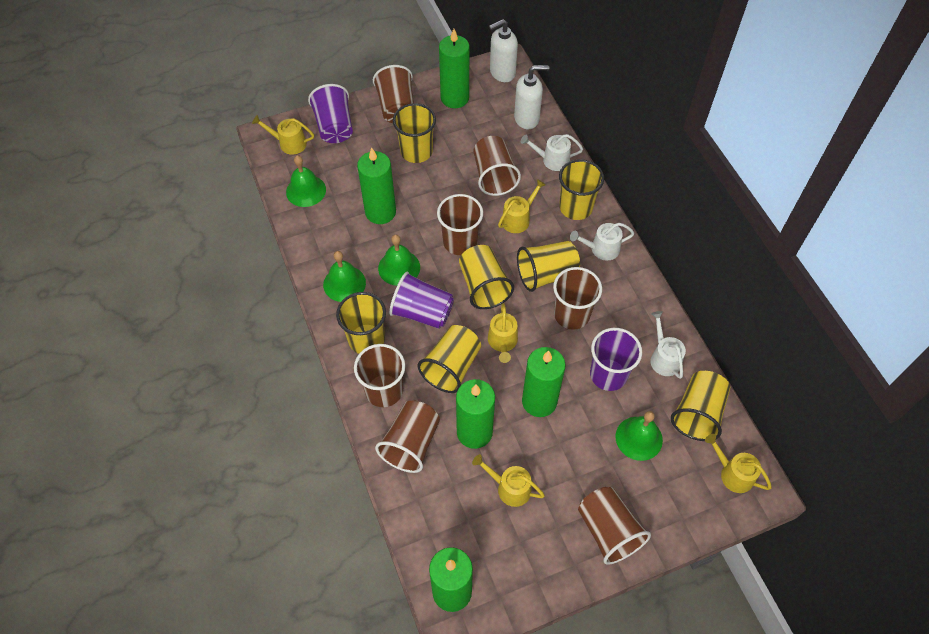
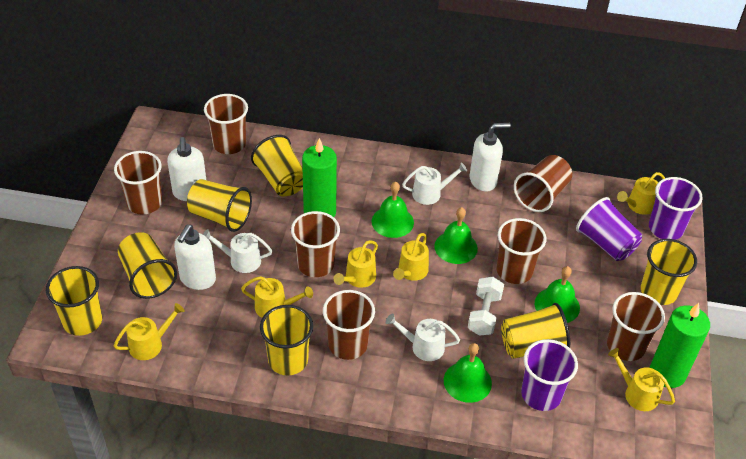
green candle: [357,148,396,224] [429,547,473,612] [439,29,470,108] [456,379,495,449] [522,347,566,417] = 5 -> [302,138,337,217] [650,303,710,388] = 2
white dumbbell: none = 0 -> [468,277,504,336] = 1
white soap dispenser: [489,19,518,82] [514,65,549,129] = 2 -> [167,137,206,201] [174,224,216,290] [470,123,511,192] = 3
yellow watering can: [252,115,314,155] [472,454,545,507] [488,303,518,363] [498,179,546,233] [705,434,772,493] = 5 -> [114,303,185,360] [241,276,313,318] [334,240,378,288] [393,233,429,281] [608,348,675,411] [617,172,665,215] = 6

